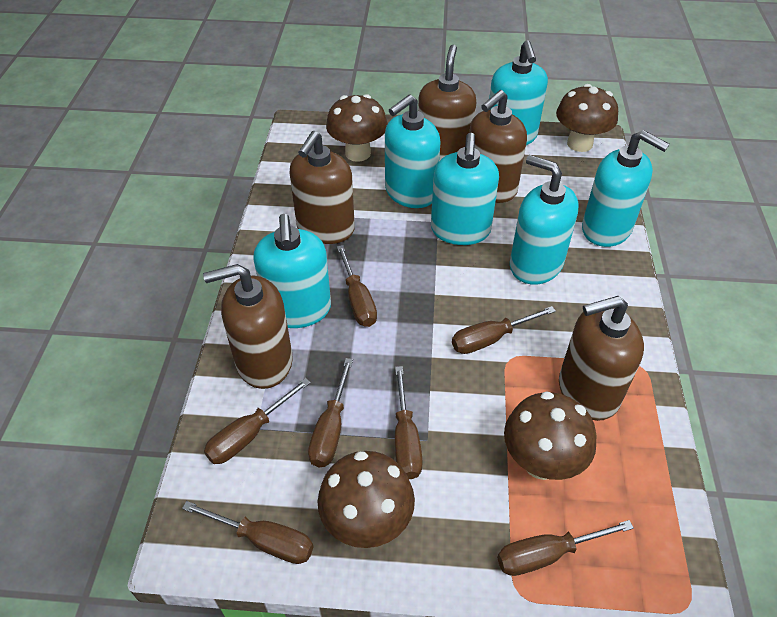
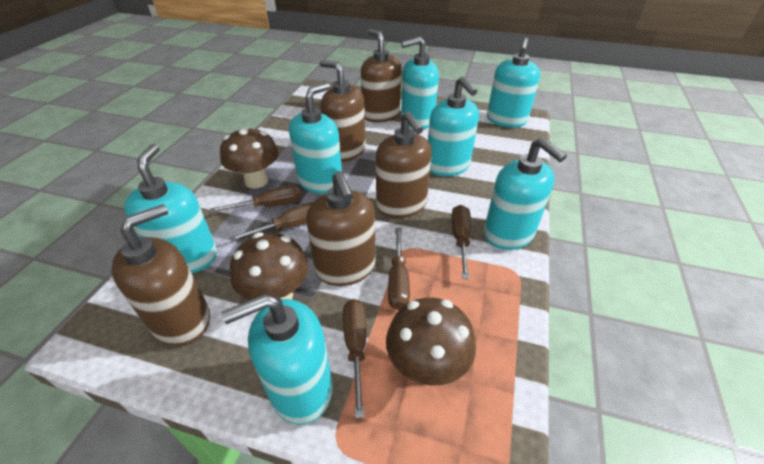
brown mushroom: [318,451,415,548] [326,94,387,162] [504,391,597,480] [556,84,618,152] = 4 -> [220,127,279,189] [230,232,309,300] [386,298,476,385] = 3
brown screwdriver: [182,501,313,564] [204,378,311,464] [308,358,353,467] [337,245,377,327] [395,366,423,479] [452,306,556,354] [497,520,634,576] = 7 -> [210,185,301,213] [230,202,313,242] [343,299,367,418] [388,228,410,310] [451,205,471,279] = 5
turquoise soap dispenser: [253,214,331,328] [385,94,441,208] [431,133,499,245] [489,40,548,145] [510,155,579,285] [582,130,669,247] = 6 -> [124,144,217,273] [222,294,333,424] [289,83,342,194] [401,37,439,129] [428,76,479,176] [484,138,567,250] [487,37,540,127] = 7

